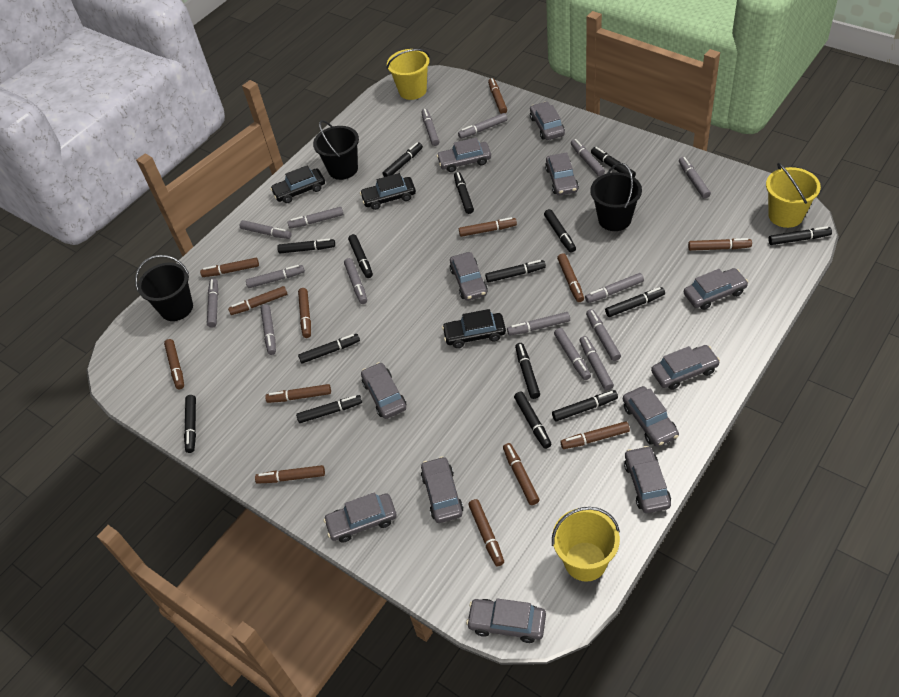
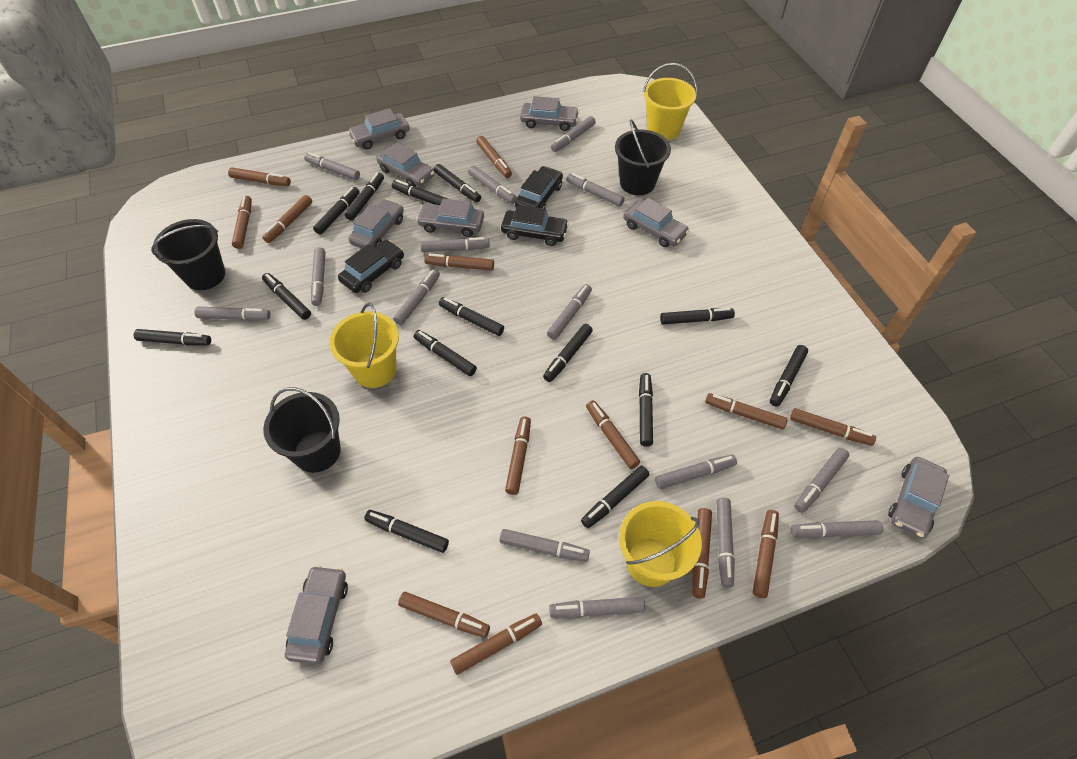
black marker: [184,395,196,453] [277,239,335,253] [296,395,362,423] [298,334,360,364] [348,234,373,278] [383,143,423,177] [454,172,474,214] [485,260,546,283] [514,392,551,449] [515,343,540,399] [544,209,576,253] [552,390,618,421] [591,147,636,177] [605,287,665,317] [769,226,832,245] = 15 -> [134,329,211,346] [262,273,311,320] [313,187,360,235] [345,173,384,221] [364,510,449,553] [392,180,448,205] [414,330,477,376] [434,164,481,202] [439,297,504,336] [543,324,593,382] [581,466,649,528] [639,373,653,447] [660,308,735,325] [770,345,808,407] = 14
grey car: [324,492,397,542] [361,362,406,419] [421,456,464,523] [437,137,491,172] [450,252,488,301] [466,598,546,643] [530,102,565,140] [545,153,579,195] [623,386,679,447] [624,446,671,513] [651,345,720,390] [684,268,748,310] = 12 -> [285,565,348,664] [348,108,410,150] [349,199,404,249] [377,142,435,187] [416,199,484,237] [520,96,579,131] [623,198,689,247] [888,457,949,538] = 8

